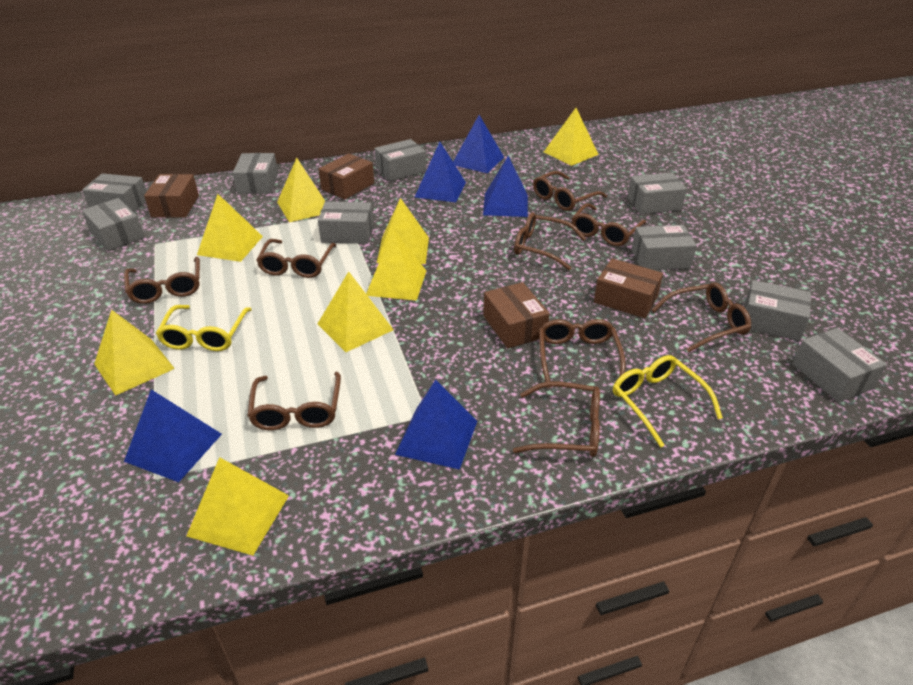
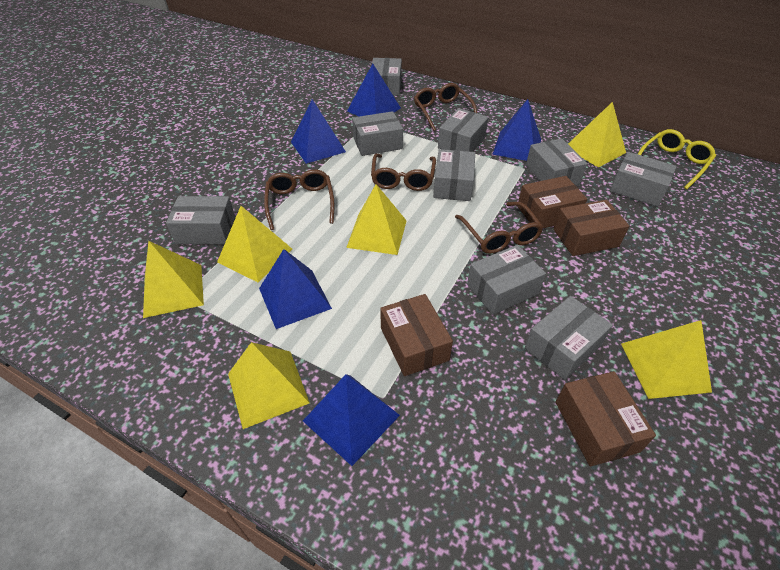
brown glasses: [124,257,200,304] [248,372,341,430] [256,239,337,278] [513,382,600,457] [514,212,586,270] [533,171,607,211] [539,319,626,388] [571,203,646,246] [652,282,751,353] = 9 -> [264,170,335,230] [371,154,436,191] [414,83,477,131] [455,202,543,254] = 4
yellow glasses: [156,305,252,351] [613,355,723,448] = 2 -> [638,129,716,189] = 1
yellow pyramid: [94,310,175,396] [186,457,289,556] [197,194,263,262] [277,158,325,222] [318,272,394,352] [366,230,426,301] [377,198,429,264] [544,108,599,166] = 8 -> [143,241,204,318] [217,206,292,283] [228,342,310,429] [346,184,407,255] [568,102,626,168] [621,320,712,399] = 6

